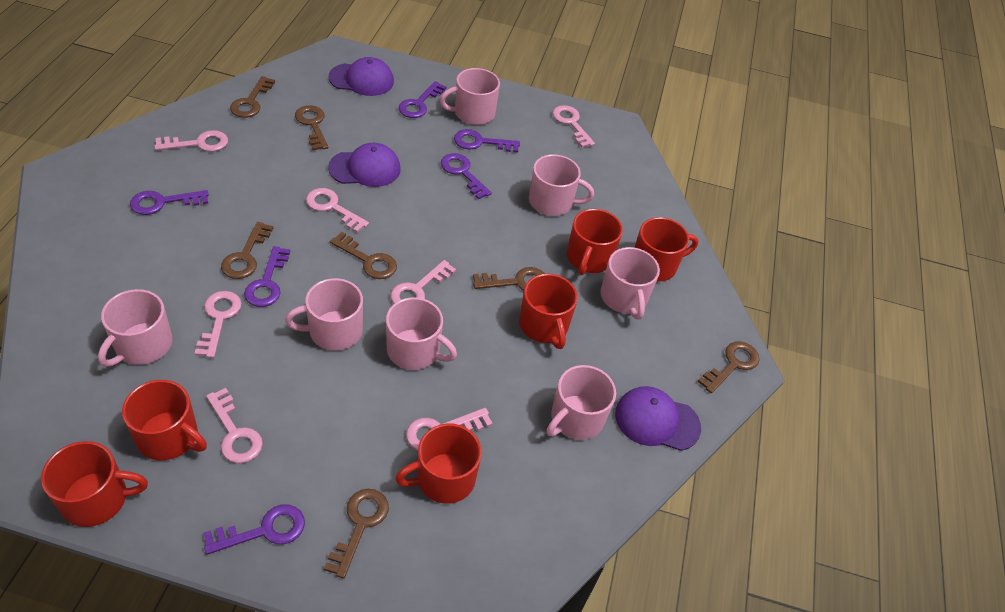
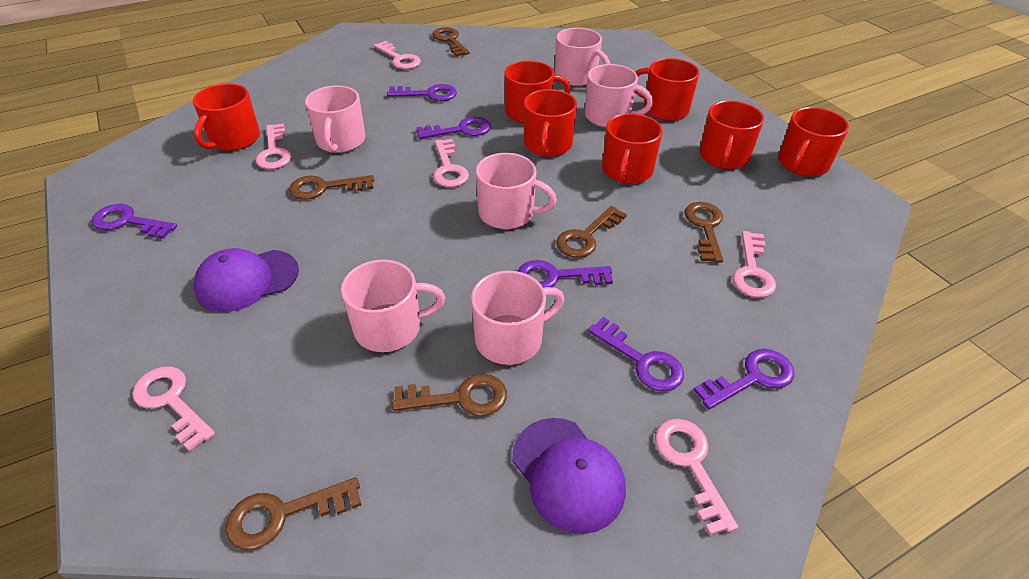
brown key: [221,222,273,279] [230,76,275,118] [295,105,328,150] [324,489,389,579] [330,232,397,279] [473,267,545,290] [697,341,759,393] = 7 -> [225,477,361,550] [289,175,374,200] [392,373,507,416] [432,27,470,56] [556,206,627,258] [684,202,723,263] = 6
pink key: [154,130,228,152] [195,291,242,358] [206,388,263,463] [306,188,369,233] [391,260,456,303] [406,408,493,450] [552,105,595,148] = 7 -> [132,366,215,451] [256,123,292,169] [374,41,421,69] [433,139,469,187] [655,419,738,535] [733,231,776,298] = 6
pink mug: [98,289,172,367] [285,278,363,350] [386,297,457,370] [440,68,500,125] [529,154,594,216] [547,365,616,440] [600,247,660,320] = 7 -> [305,85,365,153] [341,259,445,352] [471,271,564,365] [476,153,557,229] [555,27,610,86] [585,64,653,127] = 6
purple cap: [328,143,401,187] [329,57,394,96] [615,386,701,451] = 3 -> [194,248,299,312] [512,418,626,534] = 2
red mug: [41,441,148,527] [122,380,207,460] [395,423,482,504] [519,274,578,349] [567,209,623,275] [634,217,698,282] = 6 -> [193,83,260,151] [505,60,571,123] [524,89,577,157] [602,113,663,184] [635,58,699,121] [699,101,764,169] [778,107,849,176] = 7

